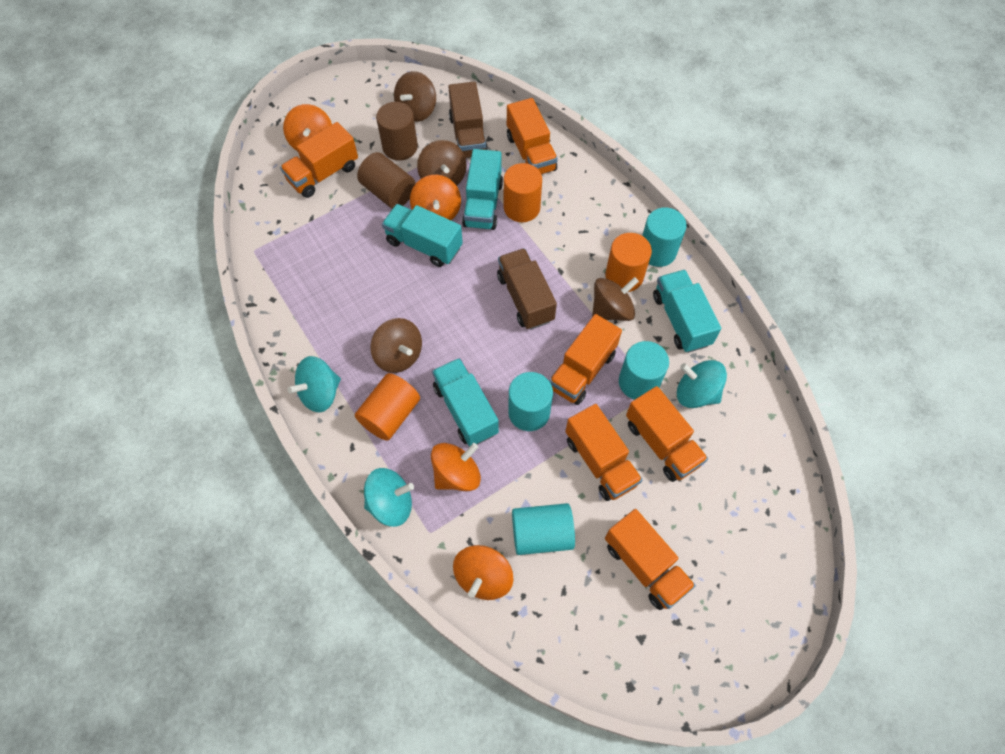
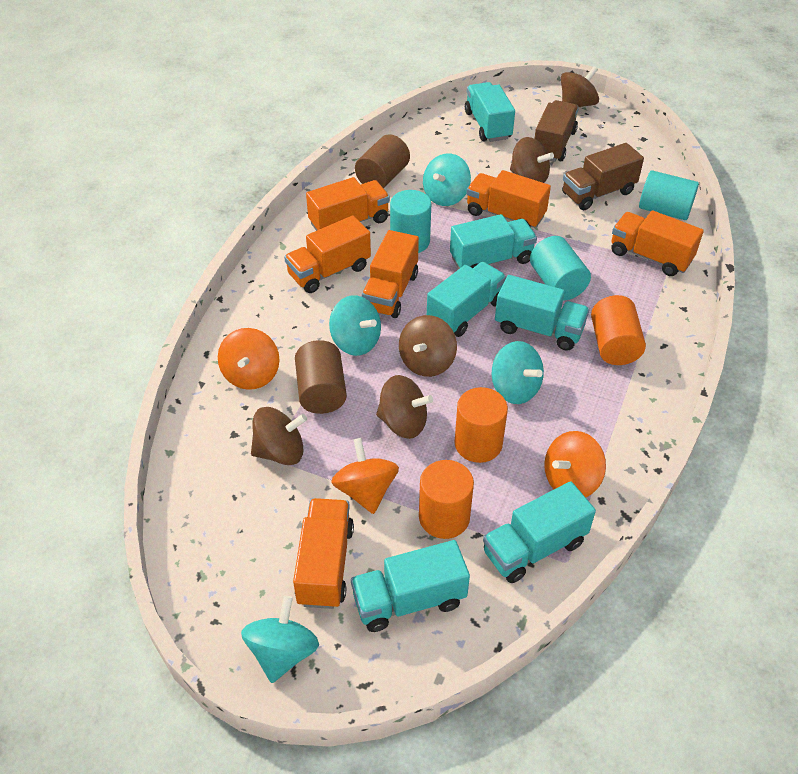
brown spinning top: [370,318,422,373] [394,71,436,122] [417,140,467,186] [592,277,639,321] = 4 -> [251,407,307,465] [376,375,433,439] [399,315,457,377] [510,137,554,183] [561,66,599,107] = 5
orange spinning top: [283,104,332,151] [410,175,461,220] [431,443,481,491] [453,545,513,600] = 4 -> [218,328,280,390] [331,438,399,514] [544,431,606,498] = 3
turquoise cylinder: [508,372,553,431] [512,503,575,555] [619,341,669,400] [642,207,687,267] = 4 -> [390,190,431,253] [530,236,591,301] [639,170,699,220] = 3
turquoise spinning top: [287,356,341,412] [364,468,414,527] [677,360,727,408] = 3 -> [241,595,319,683] [329,295,381,356] [423,154,471,206] [492,341,544,404] = 4
turquoise truck: [382,204,463,267] [432,358,499,447] [462,149,503,230] [653,270,721,353] = 4 -> [351,540,470,632] [427,262,506,337] [450,214,537,269] [465,82,515,142] [483,481,596,583] [495,275,590,351] = 6

